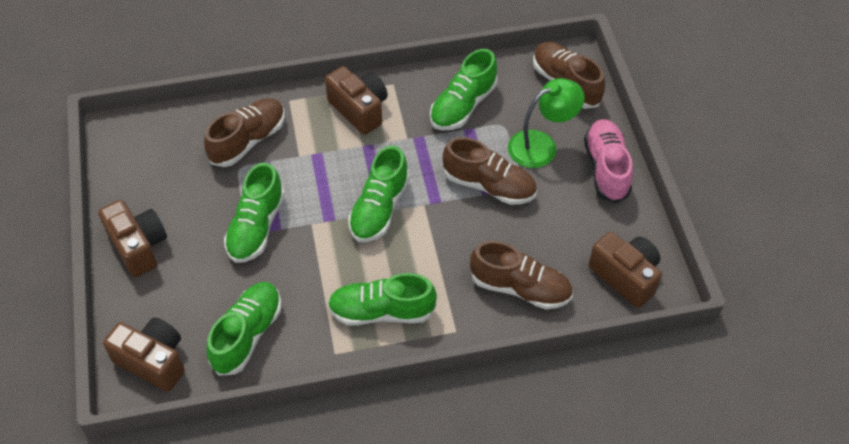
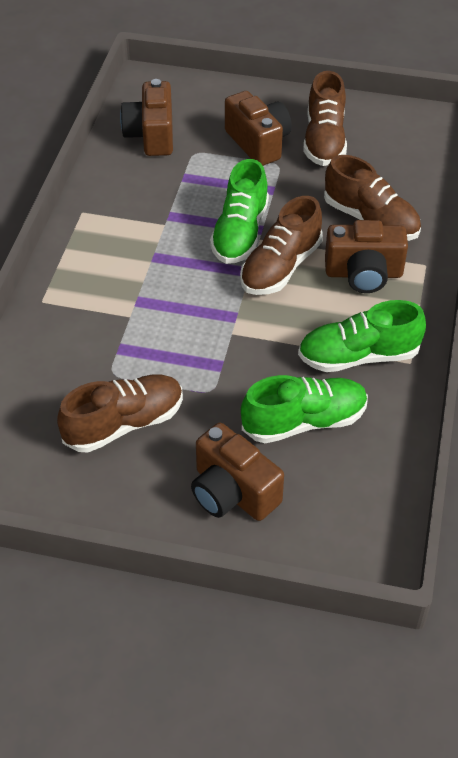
green lamp: [508,78,584,168] = 1 -> none = 0
green shoe: [207,282,281,376] [224,162,285,263] [328,273,437,326] [348,145,410,242] [430,49,497,131] = 5 -> [210,159,269,264] [241,375,368,443] [298,300,426,372] = 3
pink shoe: [584,119,633,203] = 1 -> none = 0

